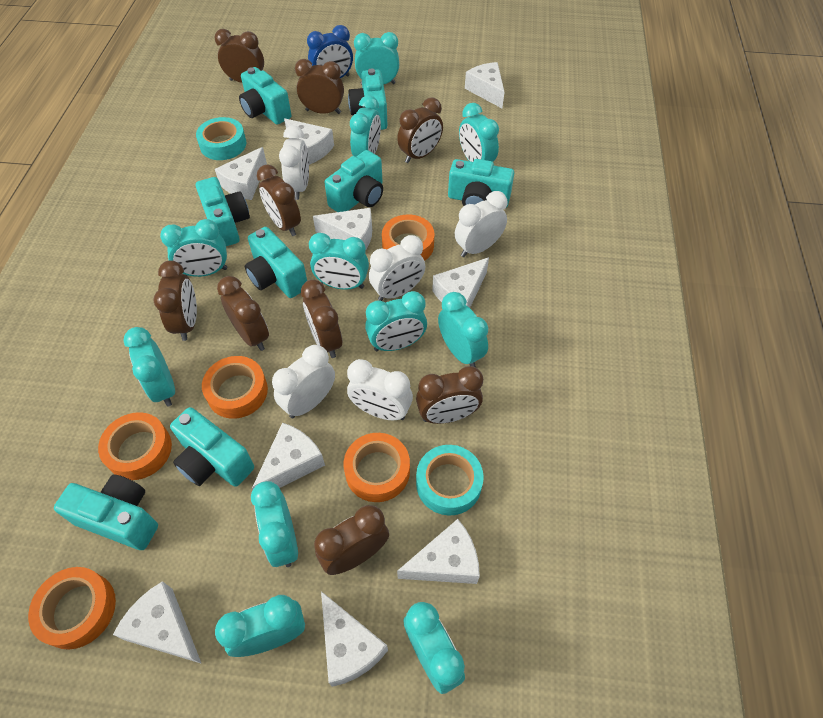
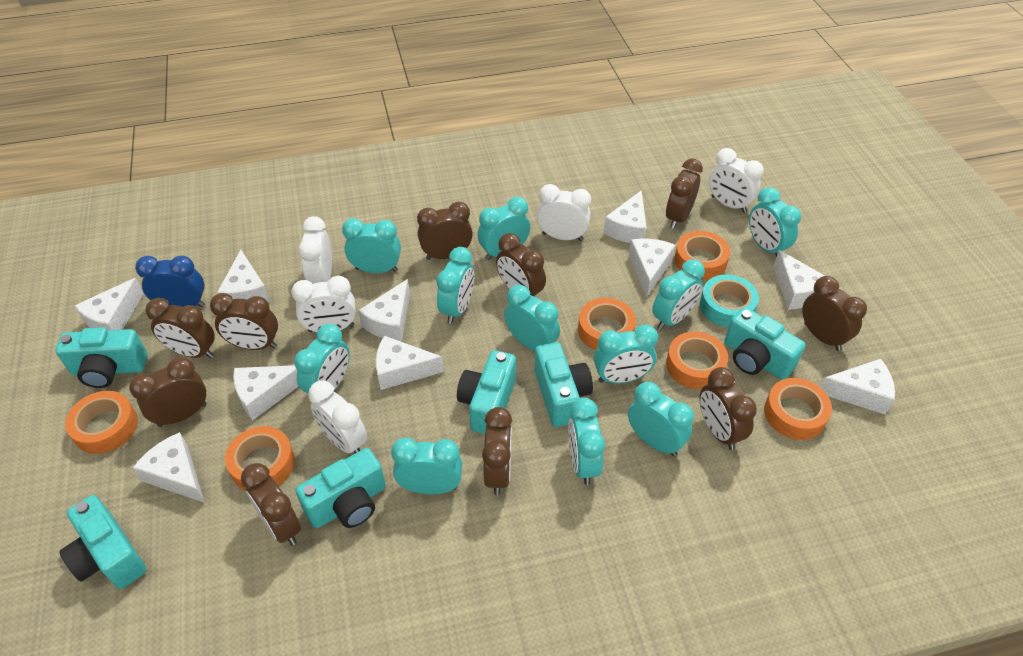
brown clock: [153,260,197,341] [214,29,264,83] [217,276,269,351] [257,164,301,236] [295,59,344,114] [301,279,342,358] [314,505,389,575] [397,97,443,163] [416,366,483,424] = 9 -> [129,357,207,427] [145,298,215,358] [210,293,278,350] [241,463,301,545] [417,201,473,260] [482,407,512,495] [496,233,546,297] [666,158,703,229] [699,367,757,450] [802,276,867,351] = 10
orange tape: [28,567,116,649] [98,412,172,480] [202,356,268,419] [344,433,410,502] [382,215,434,261] = 5 -> [65,391,138,454] [225,426,295,491] [578,298,636,350] [666,331,728,389] [674,231,730,280] [764,378,832,440] = 6
turquoise camera: [54,475,158,550] [170,407,254,487] [196,177,250,246] [239,67,291,125] [245,227,307,298] [324,150,383,212] [348,68,387,130] [448,159,514,206] = 8 -> [55,327,148,388] [59,495,146,589] [295,448,386,528] [457,350,516,434] [535,342,593,427] [724,307,806,380] = 6
turquoise tape: [196,117,246,160] [416,445,484,516] = 2 -> [700,274,759,327] = 1
white cheese: [113,581,202,664] [215,147,267,200] [252,422,325,489] [284,118,334,165] [313,208,372,249] [321,591,388,687] [397,519,480,584] [432,257,489,308] [465,62,505,108] = 9 -> [75,278,144,330] [133,432,205,503] [217,250,270,302] [233,365,299,421] [358,279,410,341] [376,336,444,390] [603,190,647,243] [629,239,675,297] [773,250,825,310] [820,359,895,414] = 10

